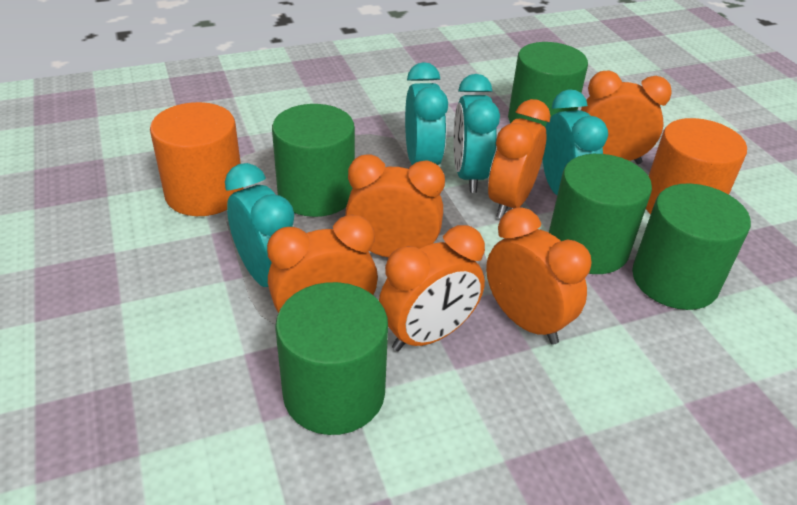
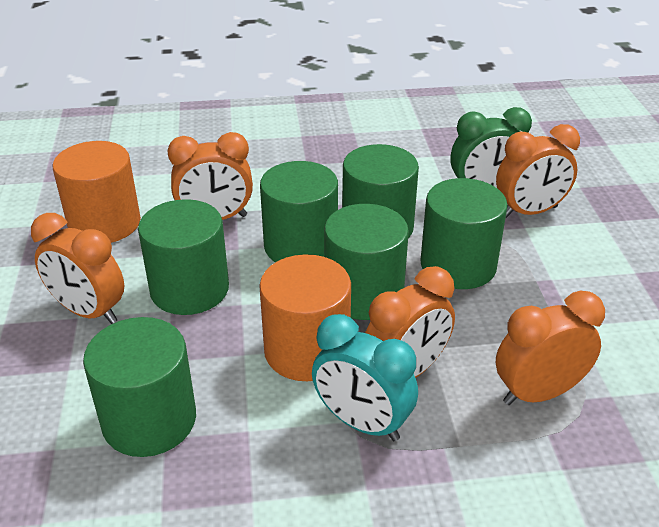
green clock: none = 0 -> [450,107,532,188] = 1
green cylinder: [272,104,355,217] [275,282,388,435] [508,42,588,127] [549,154,652,274] [632,183,751,310] = 5 -> [83,317,196,457] [138,199,229,315] [260,161,338,262] [324,204,409,320] [342,144,419,239] [421,178,508,289] = 6
orange clock: [267,214,378,313] [345,154,445,257] [379,225,485,351] [486,207,591,344] [488,99,551,218] [581,71,672,164] = 6 -> [31,213,124,324] [168,132,253,220] [365,266,455,378] [496,124,580,218] [496,291,605,405] = 5
turquoise clock: [225,163,294,287] [405,62,448,165] [453,74,500,193] [543,89,608,195] = 4 -> [312,314,418,441] = 1

